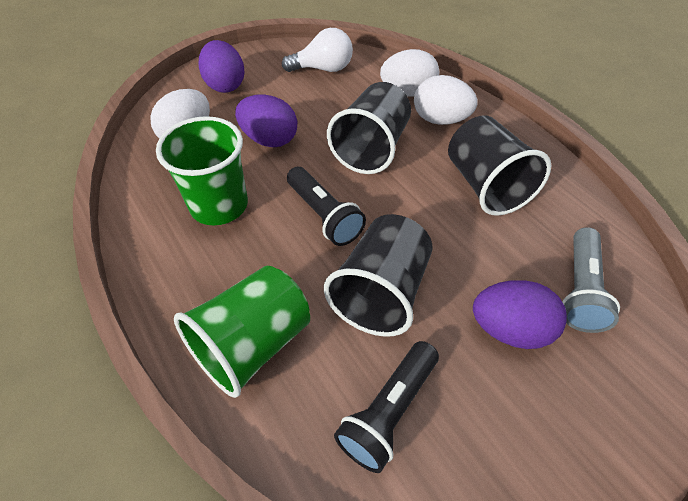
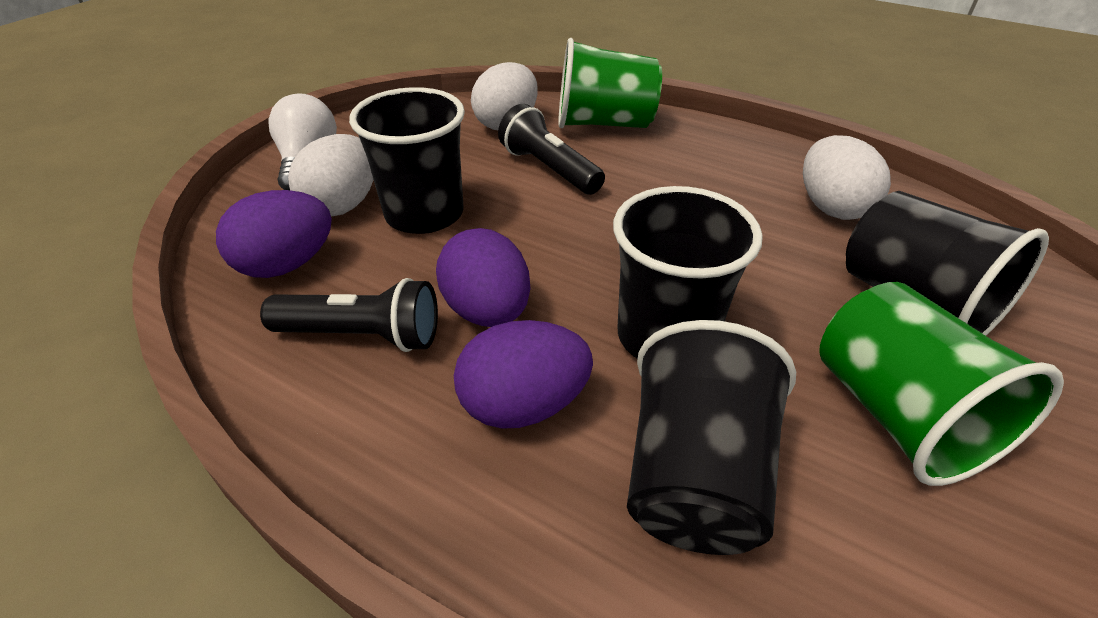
black cup: [324,214,432,337] [327,82,411,174] [448,116,552,216] = 3 -> [349,87,465,234] [613,186,763,359] [627,320,796,555] [846,191,1049,336] = 4
grey flashlight: [562,227,620,333] = 1 -> none = 0

